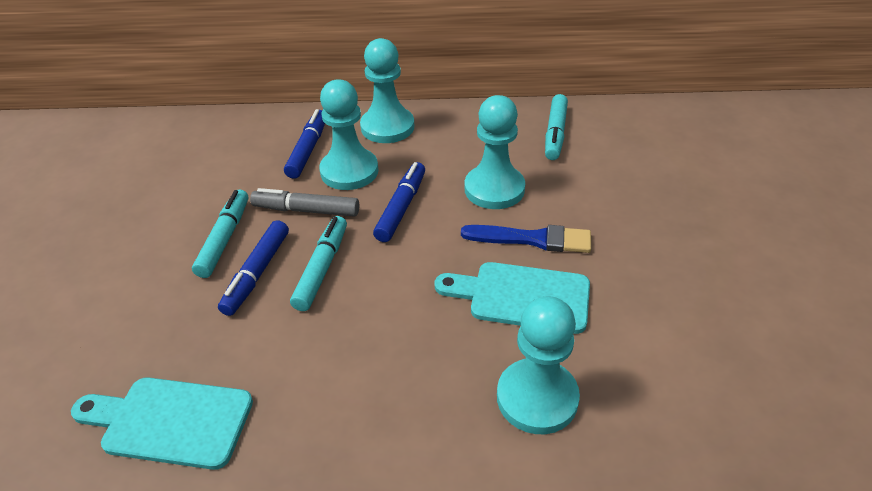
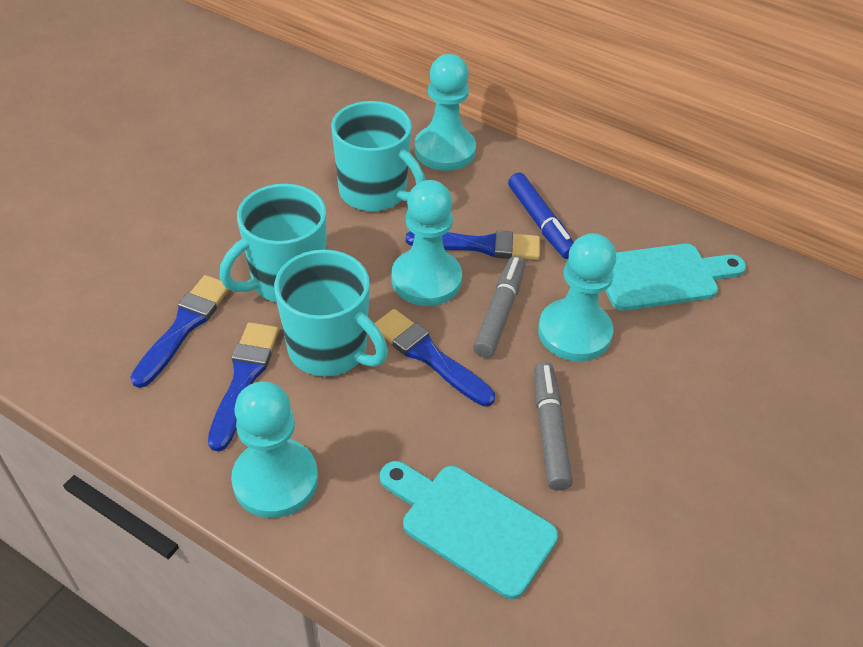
blue brush: [461,225,591,253] = 1 -> [130,275,229,388] [208,322,279,452] [374,309,495,406] [406,230,540,260] = 4
blue marker: [218,220,289,316] [284,109,325,179] [373,162,425,242] = 3 -> [508,173,574,259] = 1
grey marker: [250,188,359,217] = 1 -> [473,256,525,358] [534,362,573,490] = 2
turquoise marker: [192,190,248,278] [290,216,347,311] [545,94,568,160] = 3 -> none = 0
turquoise mug: none = 0 -> [219,184,326,303] [274,249,388,376] [331,101,425,211] = 3

